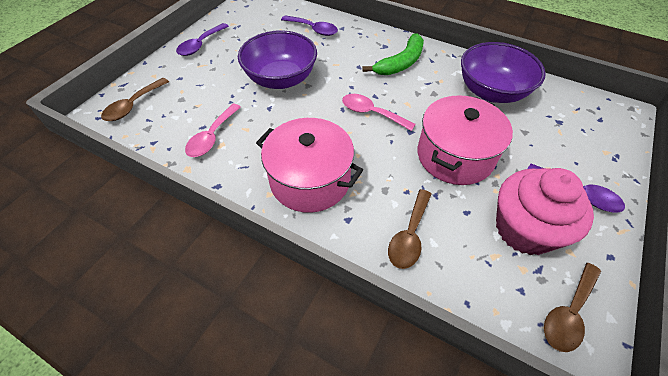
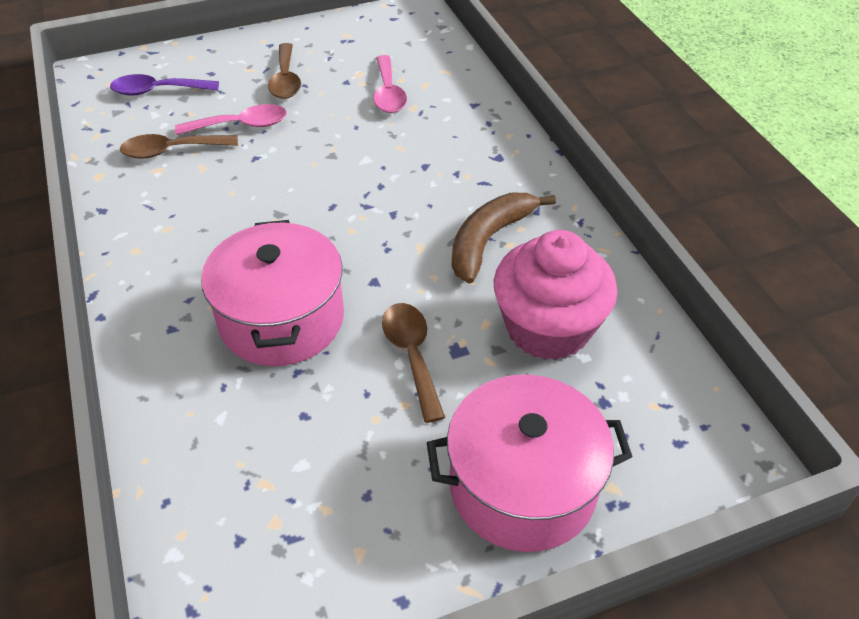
brown banana: none = 0 -> [452,193,556,284] = 1
green banana: [362,33,424,75] = 1 -> none = 0
purple bowl: [238,30,317,89] [461,42,546,103] = 2 -> none = 0
purple spoon: [176,23,229,56] [281,15,338,36] [528,164,625,212] = 3 -> [110,74,219,96] = 1

